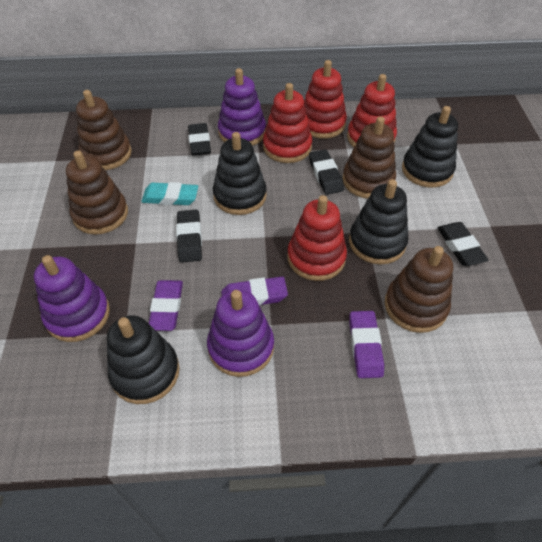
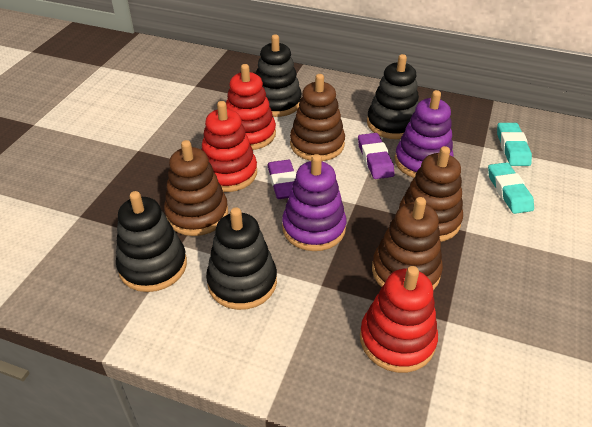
black eraser: [176,210,202,263] [188,123,211,155] [309,149,344,195] [437,222,488,266] = 4 -> none = 0
purple eraser: [149,280,183,331] [221,277,288,306] [349,311,384,378] = 3 -> [267,160,296,199] [358,133,395,179] = 2
purple stacking toy: [34,255,110,342] [207,289,274,377] [218,68,266,146] = 3 -> [282,154,346,251] [395,90,453,178] = 2
red stacking toy: [263,83,312,163] [287,195,347,281] [304,60,347,139] [347,74,397,147] = 4 -> [201,101,257,192] [226,64,276,150] [360,266,438,373] = 3
turquoise eraser: [142,182,198,205] = 1 -> [488,162,534,214] [497,123,532,166] = 2

